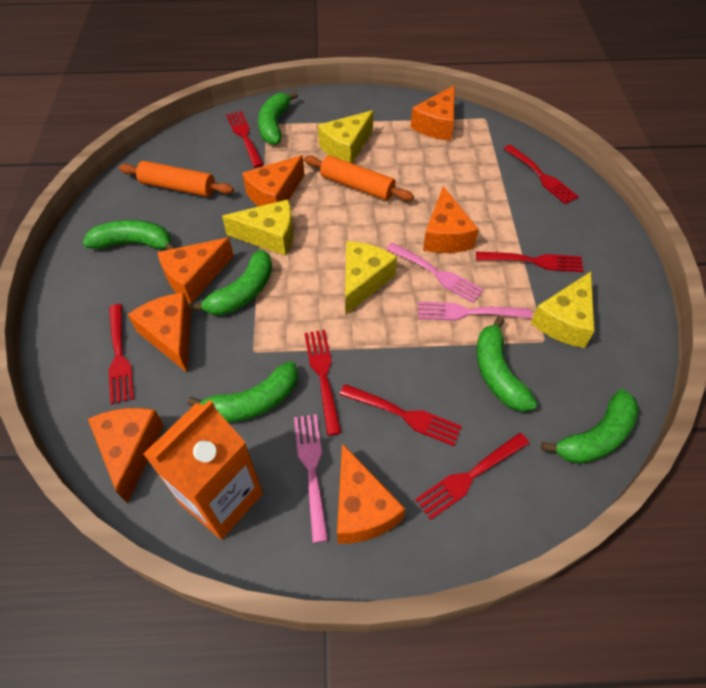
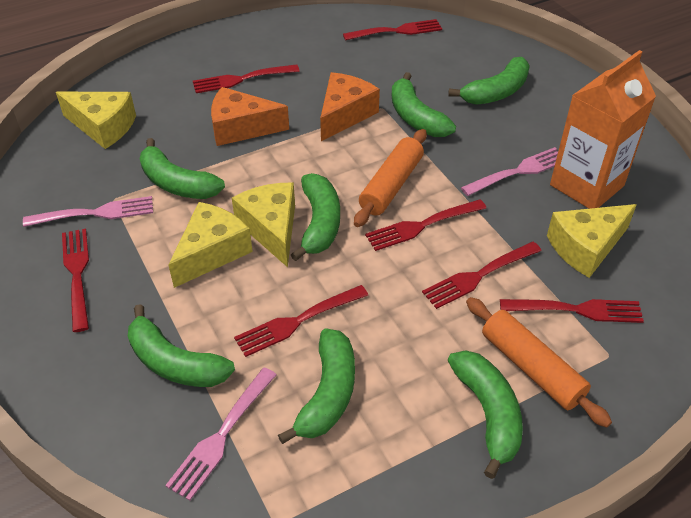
green banana: [83,220,175,250] [188,361,298,422] [189,250,272,315] [258,91,298,145] [477,316,537,412] [541,389,639,464] = 6 -> [128,304,235,387] [140,138,225,199] [278,328,355,444] [291,173,340,261] [392,72,456,137] [447,350,523,479] [448,57,530,105] = 7
orange cheese: [88,408,164,504] [128,293,191,372] [157,238,234,303] [242,155,304,206] [337,443,406,544] [411,85,455,141] [423,186,479,253] = 7 -> [211,87,289,146] [320,72,380,141] = 2

